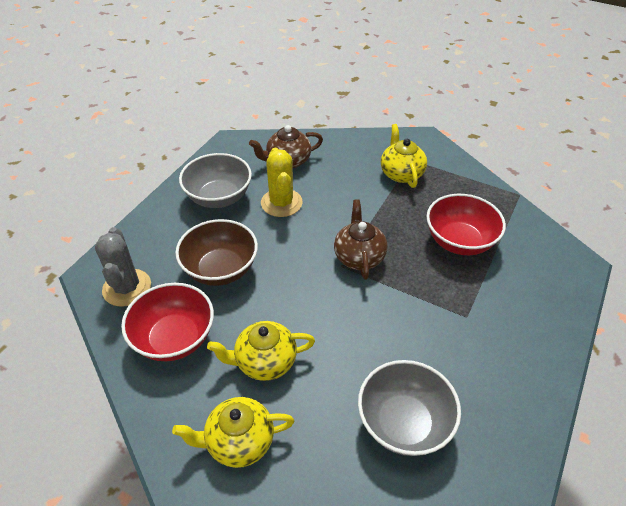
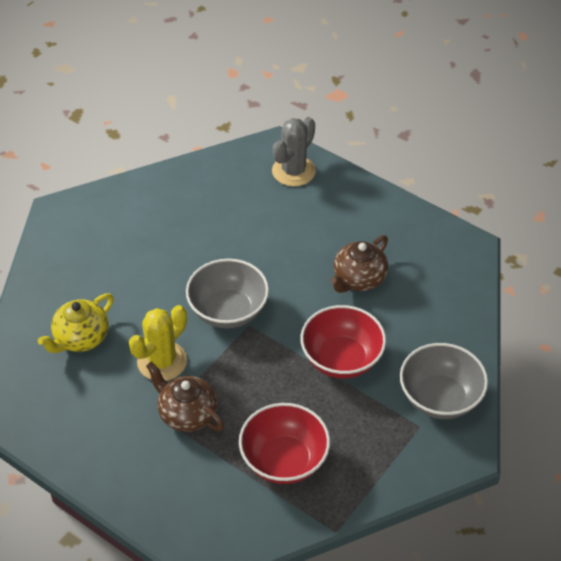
brown bowl: [175,219,258,286] = 1 -> none = 0
yellow teapot: [172,397,294,468] [207,321,315,381] [381,124,427,188] = 3 -> [38,293,114,353] = 1

